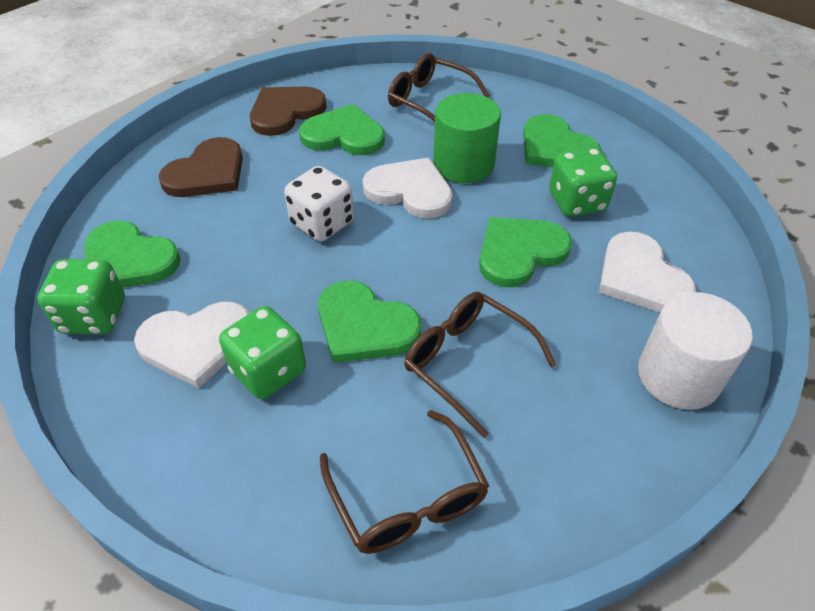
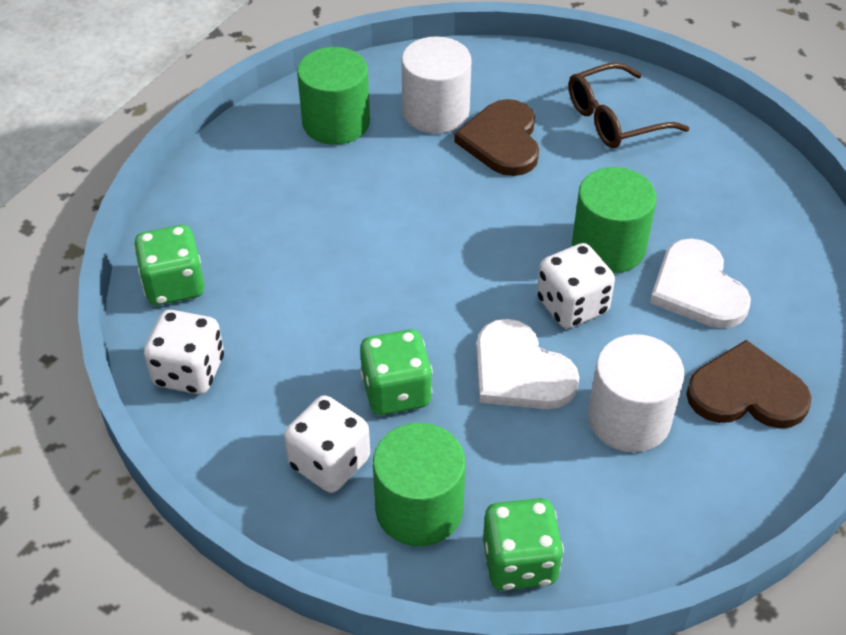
brown glasses: [320,410,489,554] [388,53,490,122] [404,292,556,438] = 3 -> [568,62,689,148] = 1
green cylinder: [433,93,501,183] = 1 -> [297,47,370,145] [373,423,466,546] [572,167,657,273] = 3
green heart: [84,220,181,288] [299,104,385,155] [318,281,421,363] [479,217,572,287] [523,114,601,167] = 5 -> none = 0
white cylinder: [638,292,753,410] = 1 -> [401,36,472,134] [588,334,685,452] = 2
white dice: [284,166,354,242] = 1 -> [144,310,224,394] [284,395,370,493] [537,243,615,329] = 3
white heart: [134,302,250,388] [363,158,453,218] [599,232,696,312] = 3 -> [476,319,580,409] [650,238,751,328] = 2

